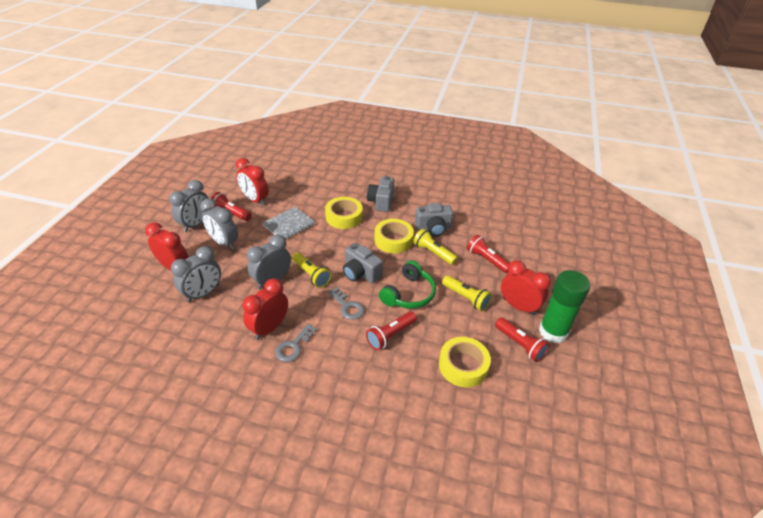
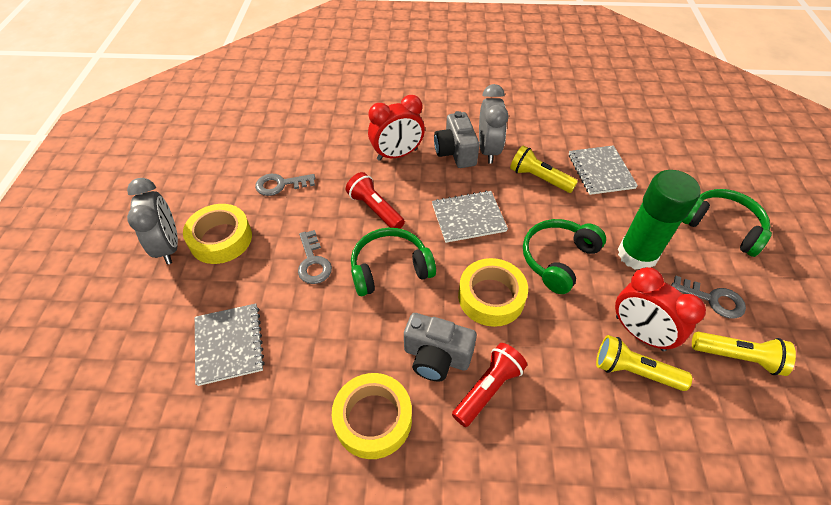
green headphones: [379,260,436,309] = 1 -> [351,228,436,296] [523,219,606,294] [682,189,772,257] = 3
grey camera: [343,243,383,283] [367,176,394,212] [415,203,453,237] = 3 -> [404,313,477,381] [434,111,479,168] = 2
grey clock: [169,180,209,232] [171,246,221,303] [200,199,238,250] [247,235,291,289] = 4 -> [127,178,178,264] [479,84,509,164] = 2
grey key: [275,324,317,362] [328,287,364,320] = 2 -> [255,174,315,196] [298,230,332,284] [671,276,746,319] = 3
grey notebook: [262,207,315,239] = 1 -> [195,304,265,386] [432,191,508,243] [569,145,638,195] = 3
red clock: [145,222,188,271] [236,158,269,206] [242,278,288,340] [501,260,551,315] = 4 -> [368,95,425,161] [615,267,706,351] = 2
red flashlight: [211,192,252,221] [366,312,417,350] [467,235,510,273] [495,317,550,362] = 4 -> [346,172,405,229] [452,343,527,427] = 2

